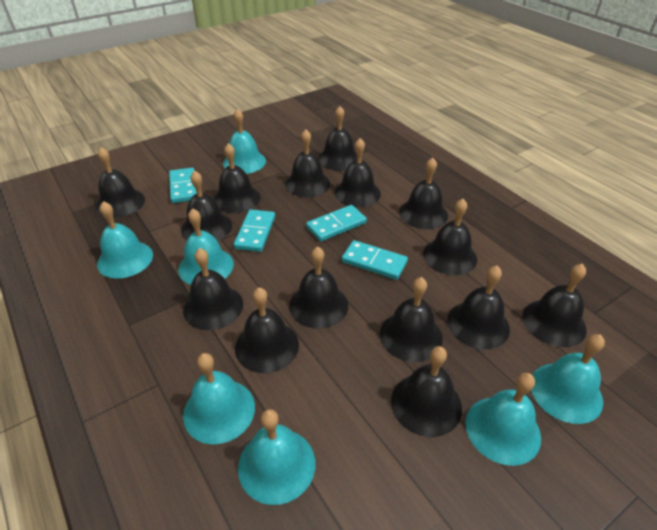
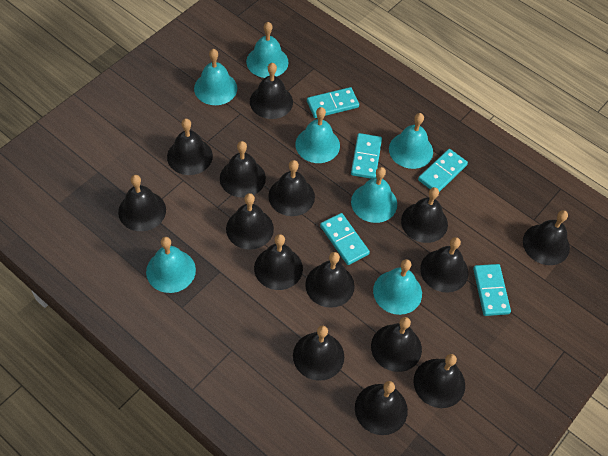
turquoise domino: [169,168,197,203] [234,209,275,252] [306,205,367,241] [342,240,408,280] = 4 -> [307,87,359,118] [320,213,370,265] [351,133,382,179] [418,149,468,192] [473,264,511,316] = 5

